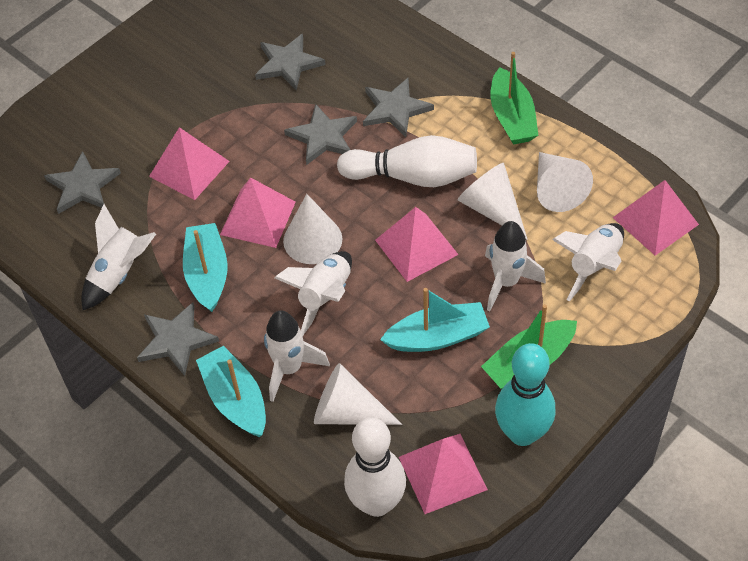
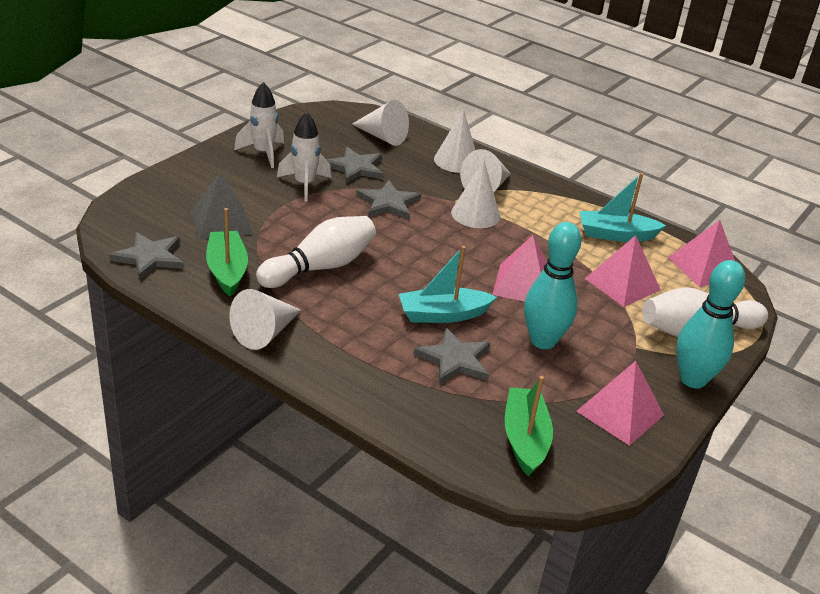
grey pyramid: none = 0 -> [191,173,253,240] = 1
grey star: [44,151,121,214] [137,302,219,376] [255,34,326,90] [284,104,357,165] [363,78,434,137] = 5 -> [110,232,183,280] [327,147,383,184] [356,180,421,219] [414,328,490,385] = 4
pink pyramid: [149,127,230,200] [220,177,296,248] [375,207,459,282] [399,434,488,514] [613,180,699,255] = 5 -> [492,235,547,302] [576,361,664,446] [584,235,661,307] [668,220,735,287] = 4
turquoise boat: [183,223,228,312] [196,346,266,437] [380,288,490,352] = 3 -> [399,246,497,323] [579,173,666,242] = 2
turquoise bowling pin: [495,343,556,446] = 1 -> [524,222,581,349] [676,260,745,389] = 2
white cone: [283,194,342,264] [314,363,402,425] [458,163,528,240] [537,152,593,212] = 4 -> [229,289,302,350] [352,100,409,146] [434,109,475,173] [451,161,500,228] [460,149,511,193] = 5
white rocket: [81,204,156,310] [264,310,330,402] [274,251,352,336] [485,221,546,311] [552,223,624,301] = 5 -> [234,82,284,168] [277,112,331,202] = 2

